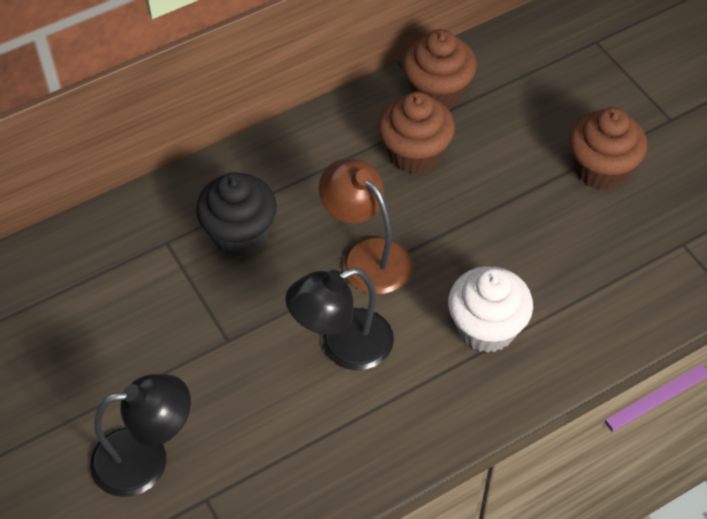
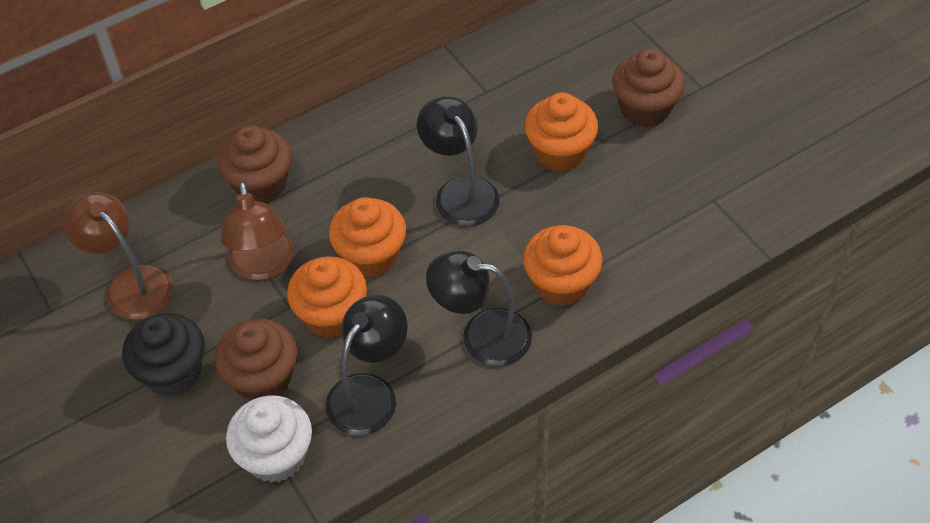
black lamp: [90,374,191,497] [285,268,394,370] = 2 -> [326,295,408,436] [417,96,500,227] [426,251,532,366] = 3
brown lamp: [319,158,412,294] = 1 -> [63,192,173,320] [220,181,294,280] = 2
orange cupcake: none = 0 -> [287,256,367,338] [329,197,406,278] [523,225,602,306] [525,92,598,172] = 4

